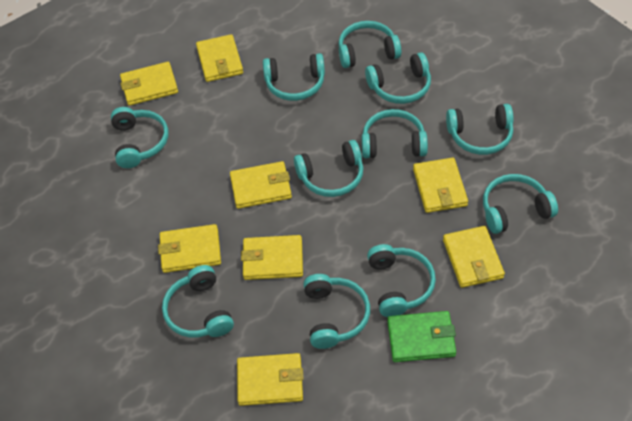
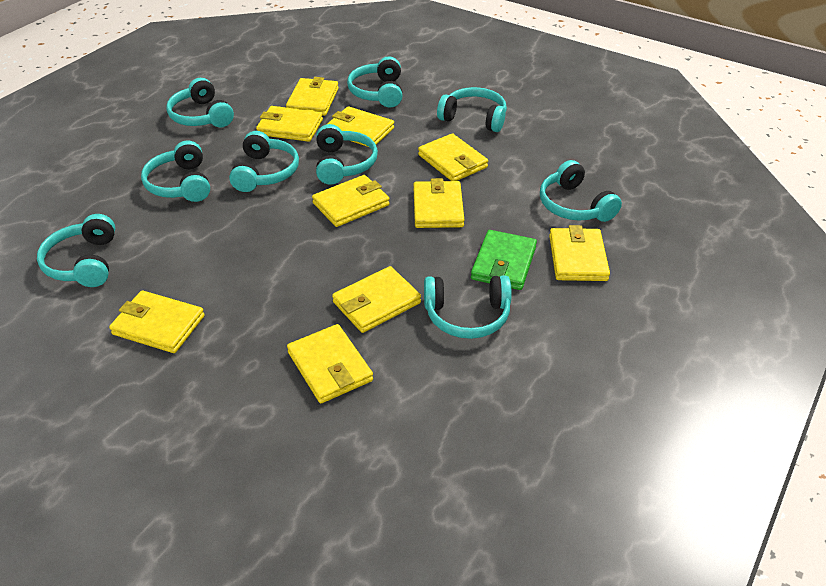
turquoise headphones: [111,107,168,168] [162,265,234,337] [263,53,325,101] [294,140,363,197] [304,274,370,349] [338,21,401,68] [362,109,428,158] [365,52,431,104] [367,244,436,317] [446,104,514,155] [483,174,558,234] = 11 -> [37,214,115,287] [141,140,210,202] [166,78,234,127] [229,131,299,192] [316,124,378,185] [347,56,402,108] [424,275,512,339] [437,87,507,132] [540,160,622,222] = 9
yellow wallet: [120,62,178,106] [158,224,221,273] [196,34,243,82] [230,161,292,209] [237,353,303,406] [241,235,303,280] [413,157,468,213] [443,226,505,288] = 8 -> [109,290,205,353] [256,106,323,142] [286,77,339,116] [287,324,373,403] [312,175,390,227] [327,106,394,147] [332,266,421,333] [414,178,464,228] [418,133,488,181] [549,225,610,281] = 10

